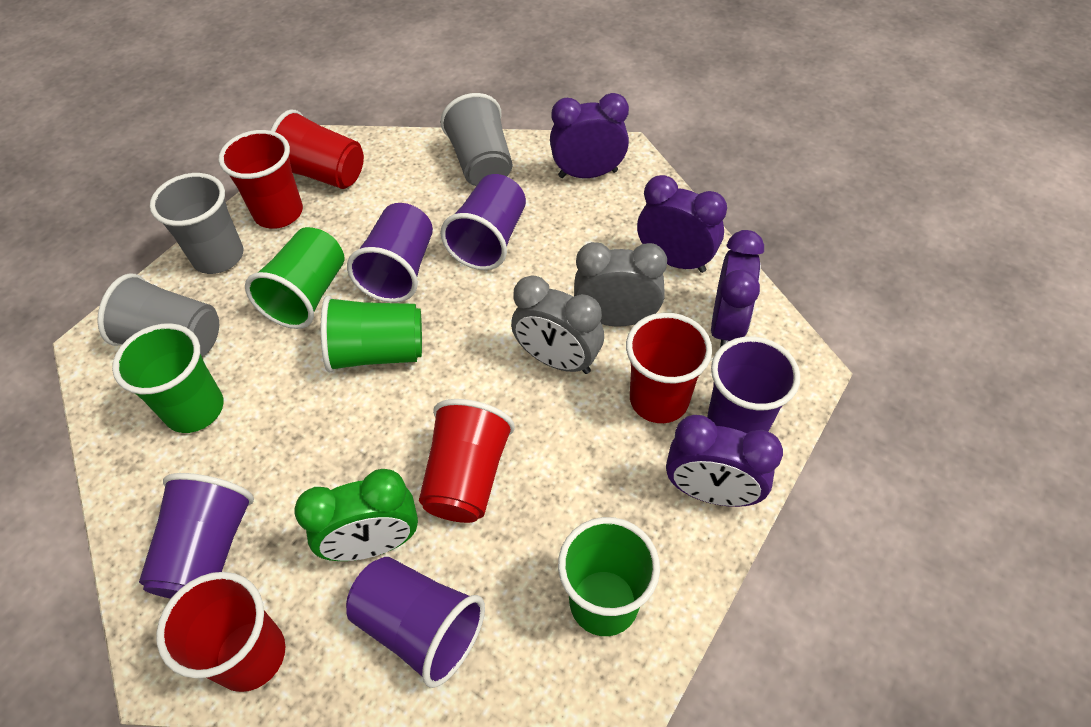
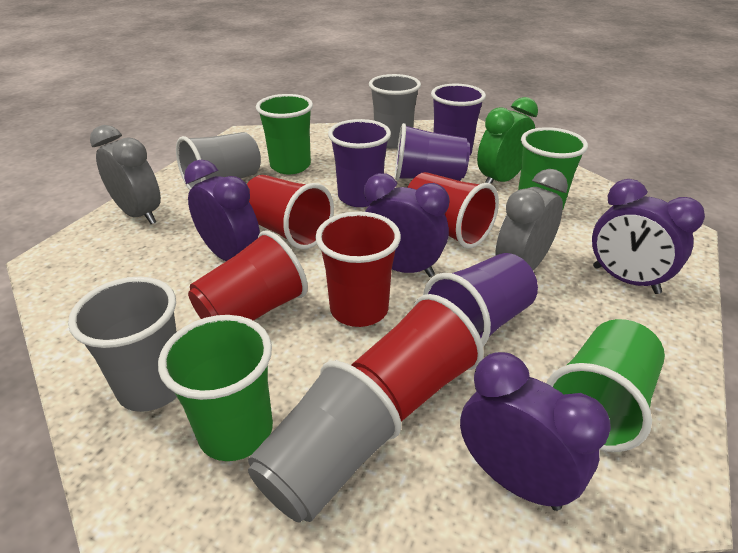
grey cup: [97,273,219,356] [150,173,243,274] [440,93,512,186] = 3 -> [68,277,177,412] [176,132,261,190] [248,361,401,523] [369,74,421,149] = 4
purple cup: [139,473,254,599] [346,557,485,688] [347,203,433,303] [440,174,526,270] [707,336,800,433] = 5 -> [328,119,391,207] [395,123,470,181] [423,253,538,347] [431,84,486,155] = 4

